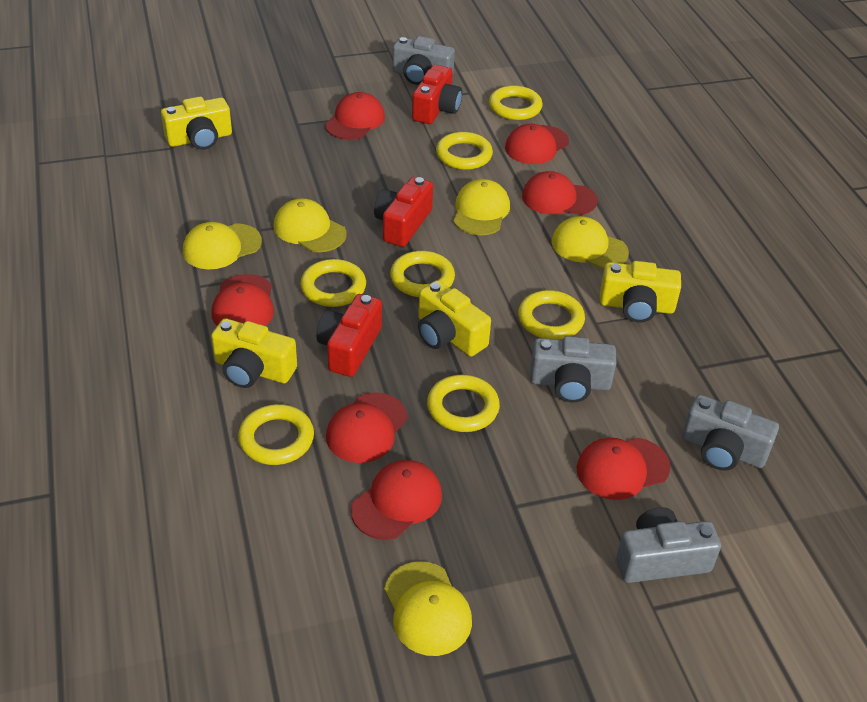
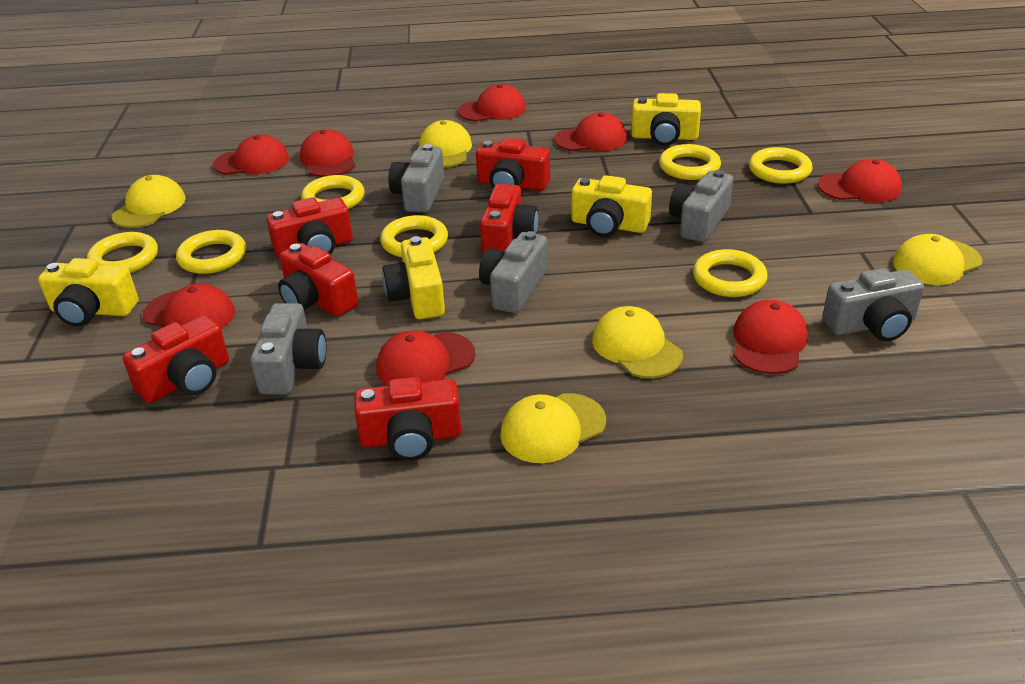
grey camera: [393,36,455,85] [530,336,617,402] [616,507,721,583] [682,395,779,471] = 4 -> [250,303,326,395] [388,144,444,213] [479,231,547,313] [669,170,733,242] [822,268,924,342] = 5
red camera: [316,294,382,377] [374,177,433,247] [412,65,462,124] = 3 -> [122,315,229,403] [266,197,353,259] [278,243,358,317] [355,377,462,461] [476,138,550,191] [480,184,538,254] = 6
red cap: [212,274,274,326] [325,92,385,140] [326,392,407,463] [351,460,442,540] [505,124,569,164] [522,171,598,215] [577,438,671,500] = 7 -> [143,284,235,329] [213,135,289,175] [300,129,355,177] [376,330,475,386] [458,84,526,122] [554,112,627,151] [733,300,808,374] [817,159,902,202] = 8

